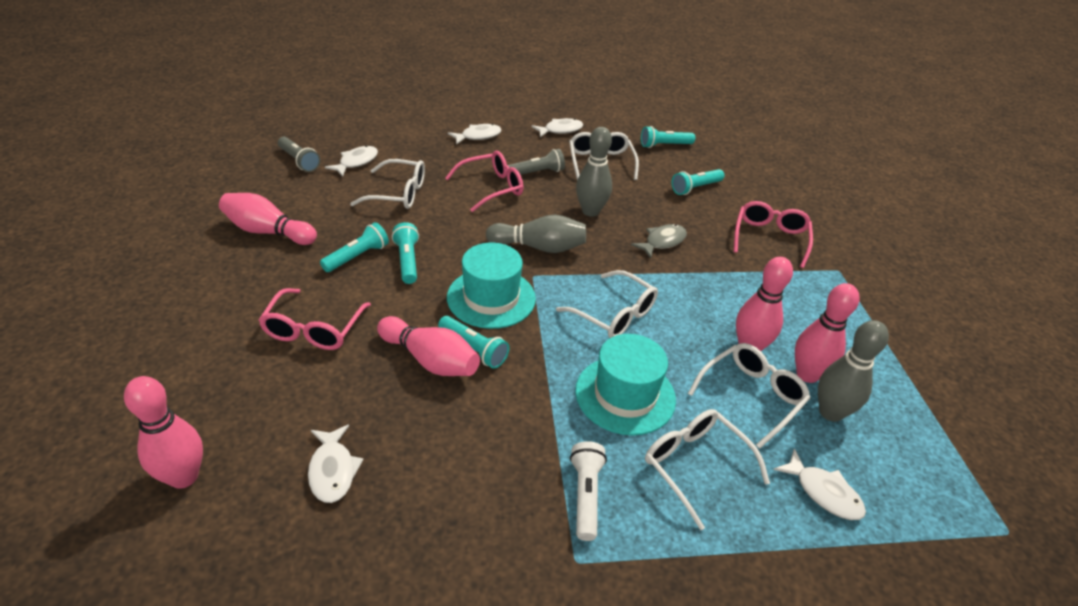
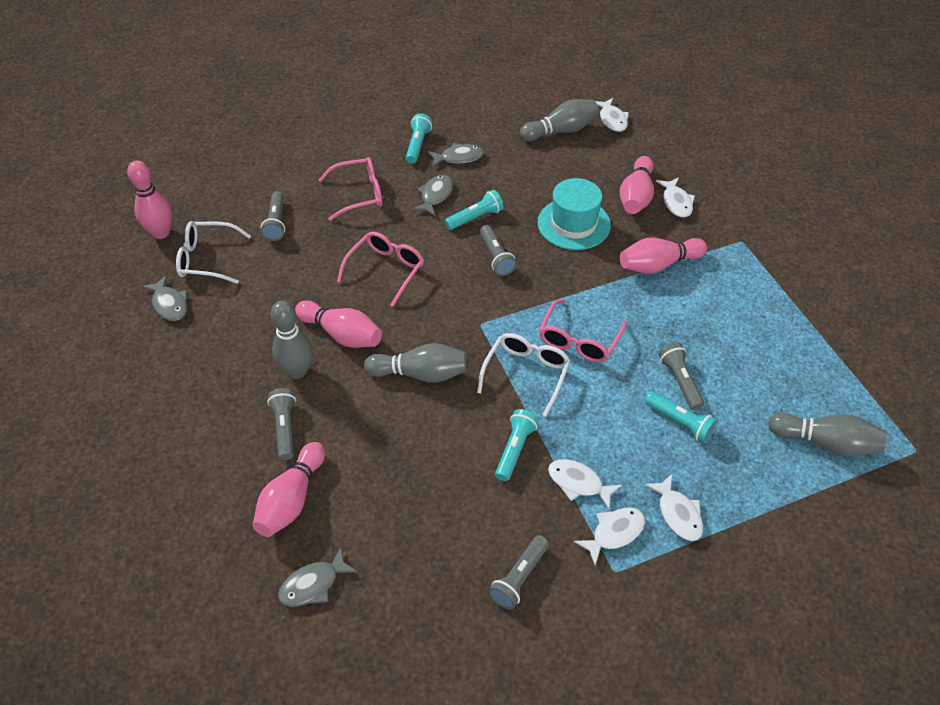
grey bowling pin: [486,215,586,253] [576,127,612,217] [818,320,889,422] = 3 -> [270,301,313,379] [364,343,467,383] [520,99,599,141] [768,413,887,457] = 4
grey fish: [631,224,687,258] = 1 -> [142,275,187,321] [278,547,358,607] [413,175,453,216] [428,143,484,167] = 4
grey flashlight: [278,137,320,172] [508,149,565,175] = 2 -> [261,191,285,241] [267,388,296,460] [480,225,517,276] [489,535,549,610] [658,343,704,410] = 5
turquoise flashlight: [320,222,389,272] [392,222,419,284] [438,316,509,369] [641,126,695,148] [671,169,725,195] = 5 -> [406,113,432,164] [445,190,504,230] [495,409,539,481] [646,392,718,443] = 4
turquoise hat: [447,243,536,329] [575,334,676,436] = 2 -> [537,178,611,250] = 1
white flashlight: [570,441,607,541] = 1 -> none = 0
white glasses: [350,159,425,209] [556,270,658,338] [569,132,639,180] [645,409,770,530] [688,343,810,448] = 5 -> [176,221,251,284] [477,333,570,417] = 2

